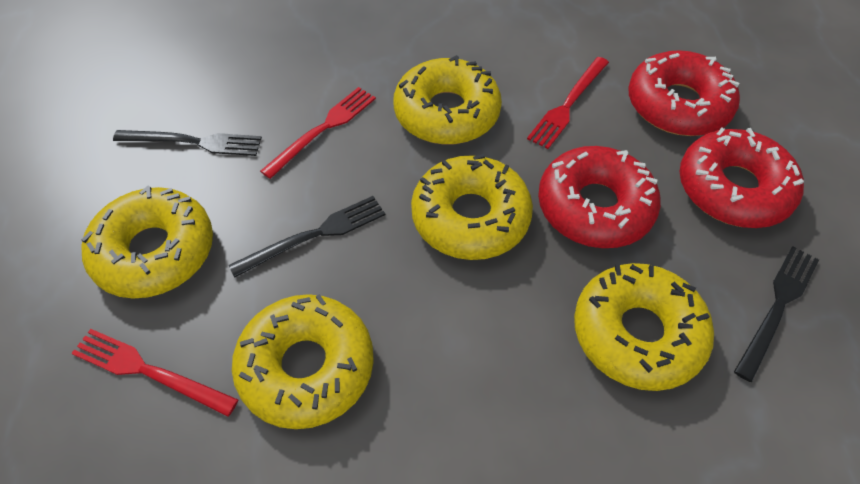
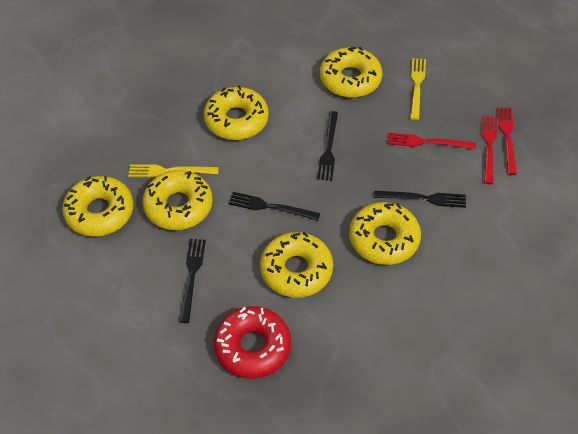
black fork: [113,130,262,156] [228,196,385,278] [734,246,819,382] = 3 -> [179,239,206,323] [228,192,321,221] [317,111,338,181] [374,191,466,208] = 4
red donut: [538,146,661,248] [628,50,740,136] [680,128,804,228] = 3 -> [214,306,291,379] = 1
yellow donut: [81,185,213,299] [232,294,374,429] [393,55,502,145] [411,154,533,260] [574,263,714,391] = 5 -> [62,176,134,237] [142,170,213,230] [204,85,269,140] [260,231,333,298] [320,47,382,98] [349,202,421,265] = 6
yellow fork: none = 0 -> [128,165,219,177] [410,58,426,120] = 2

